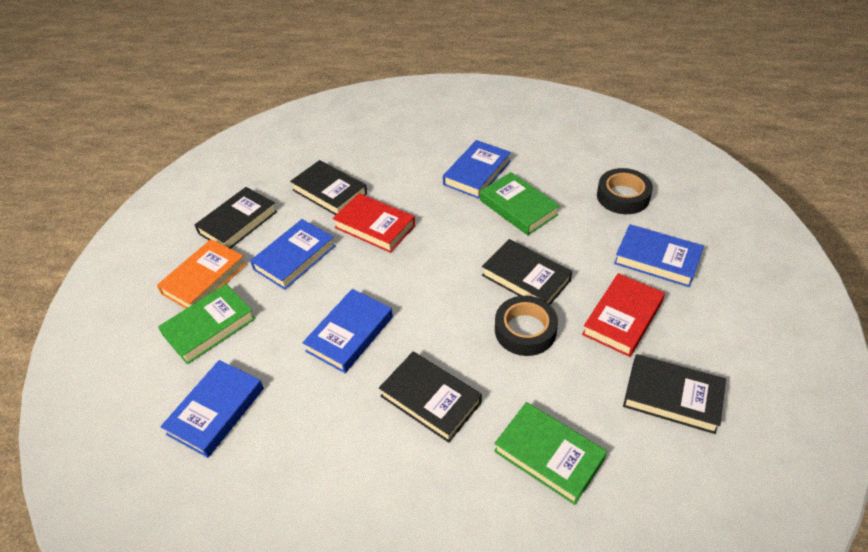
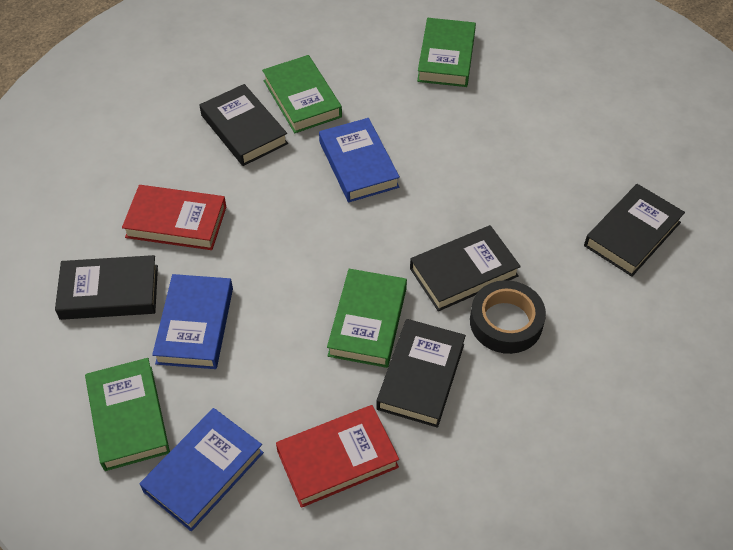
black tape: [495,296,558,356] [597,168,653,214] = 2 -> [470,280,546,354] = 1
blue book: [160,360,264,458] [250,219,336,290] [302,289,393,373] [443,140,511,199] [614,224,704,287] = 5 -> [140,408,264,531] [152,274,233,369] [319,118,400,202] = 3
green book: [158,284,256,364] [480,172,560,235] [494,402,607,505] = 3 -> [85,358,170,471] [262,55,342,133] [327,269,407,368] [417,18,476,87] = 4
orange book: [157,239,247,309] = 1 -> none = 0

